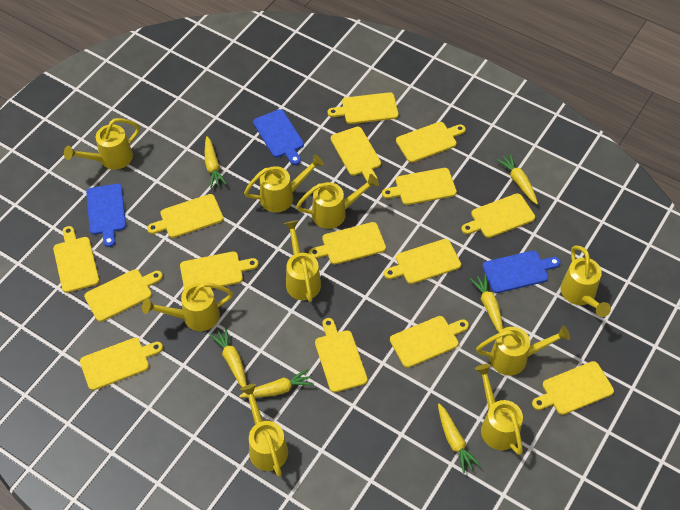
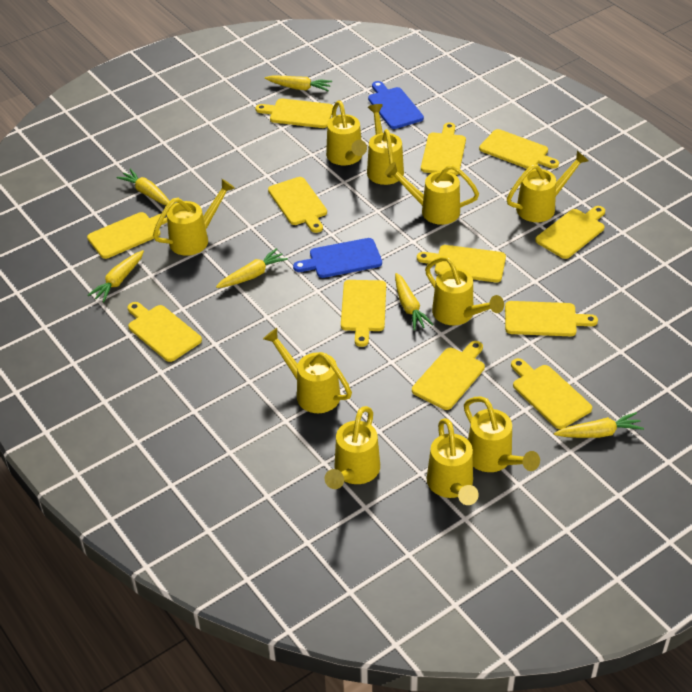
blue cutting board: [86,184,126,247] [253,109,304,165] [483,251,561,293] = 3 -> [293,238,382,278] [368,81,424,129] = 2
yellow cutting board: [53,226,99,293] [80,338,163,390] [84,269,163,322] [147,194,223,238] [180,251,258,290] [309,222,386,265] [315,318,368,393] [328,92,399,124] [331,127,381,182] [382,168,457,205] [384,239,461,284] [390,316,469,368] [396,122,466,163] [461,193,535,238] [532,361,614,415] = 15 -> [87,212,167,259] [128,302,202,362] [255,98,333,128] [268,177,327,233] [341,280,386,347] [412,341,485,410] [417,245,506,282] [421,123,466,175] [479,129,559,169] [505,301,598,336] [511,358,592,429] [535,206,605,259] = 12
yellow watering can: [64,118,140,170] [142,282,233,331] [240,384,288,477] [244,155,324,212] [284,220,321,302] [296,174,379,229] [475,364,523,455] [476,325,570,376] [561,245,611,317] = 9 -> [153,179,235,256] [263,328,352,413] [325,406,380,489] [326,101,367,165] [367,104,404,185] [385,162,479,225] [425,256,504,325] [427,418,479,505] [464,396,540,472] [507,151,589,222] = 10

